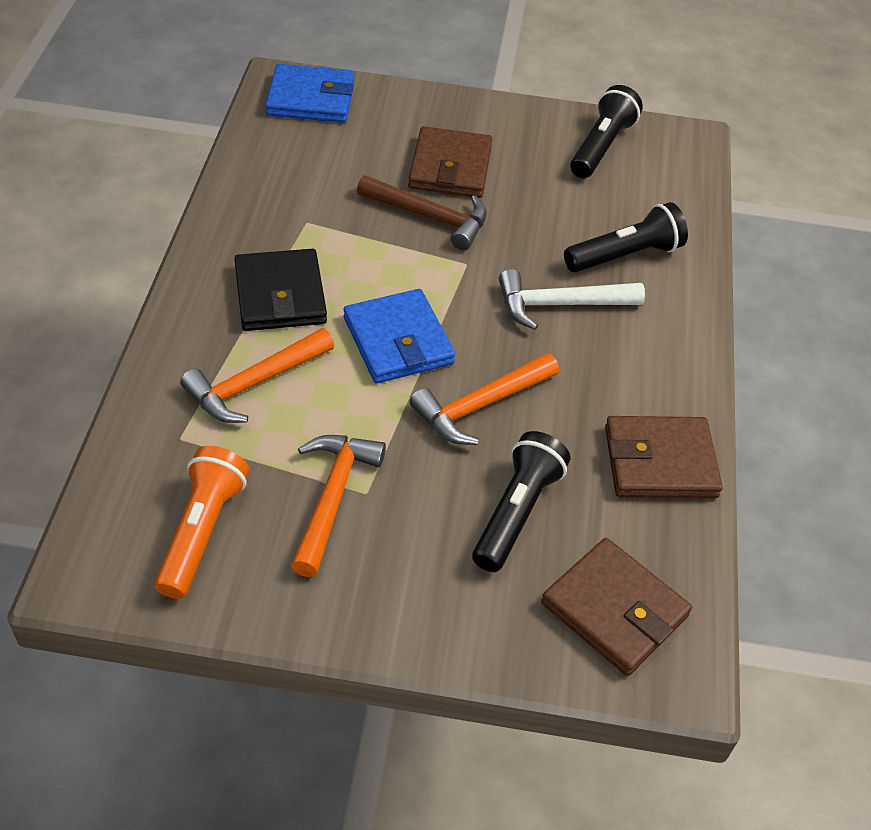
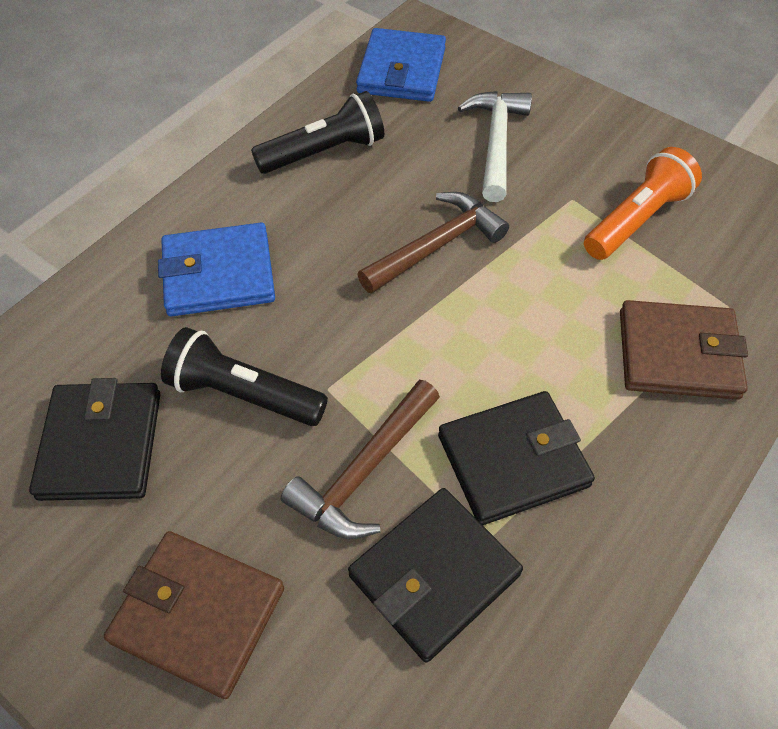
black flashlight: [472,431,571,572] [564,202,688,272] [570,85,643,178] = 3 -> [161,327,328,426] [251,91,384,174] = 2
black wallet: [234,249,327,331] = 1 -> [29,378,160,501] [348,488,523,662] [438,391,595,525] = 3
brown hammer: [357,175,487,250] = 1 -> [281,380,440,539] [357,192,509,294] = 2
brown wallet: [408,126,492,198] [541,538,692,676] [605,416,723,498] = 3 -> [104,531,284,699] [620,300,748,400] = 2
orange hammer: [180,328,334,423] [291,435,386,577] [410,353,559,445] = 3 -> none = 0

